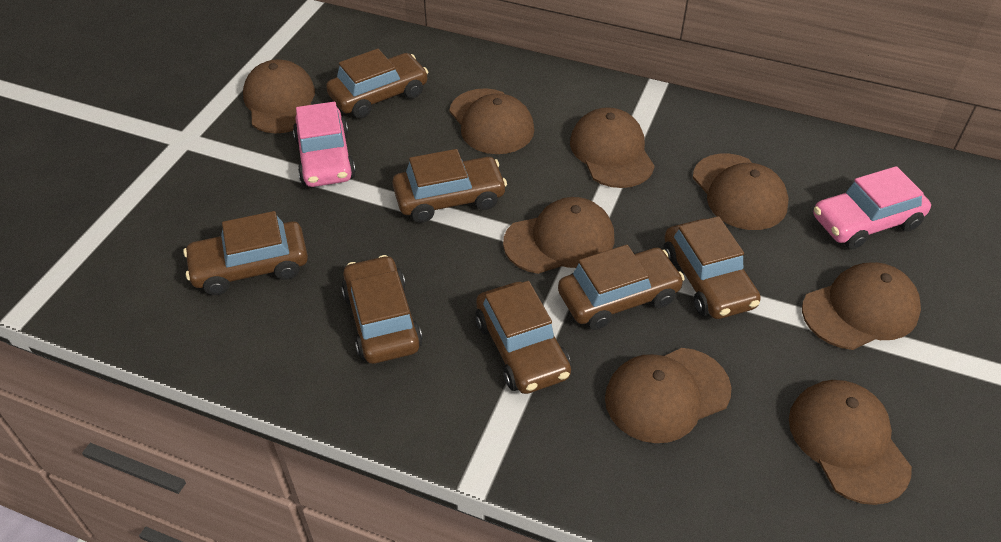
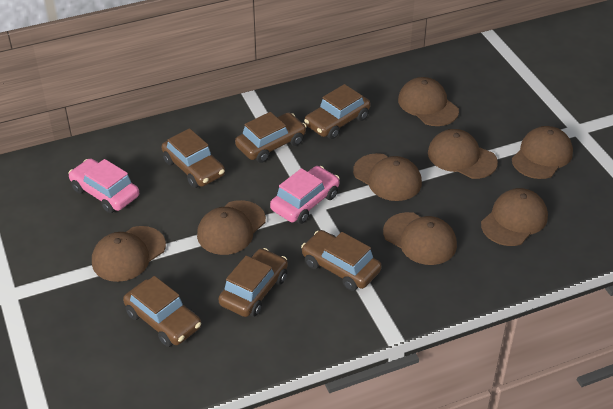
brown car: [183,211,308,295] [326,49,428,118] [341,255,422,364] [392,149,507,223] [476,281,571,394] [558,245,685,330] [663,216,761,319] = 7 -> [123,276,201,347] [162,128,225,188] [218,248,288,317] [235,112,307,163] [301,230,382,291] [304,84,371,139] = 6

